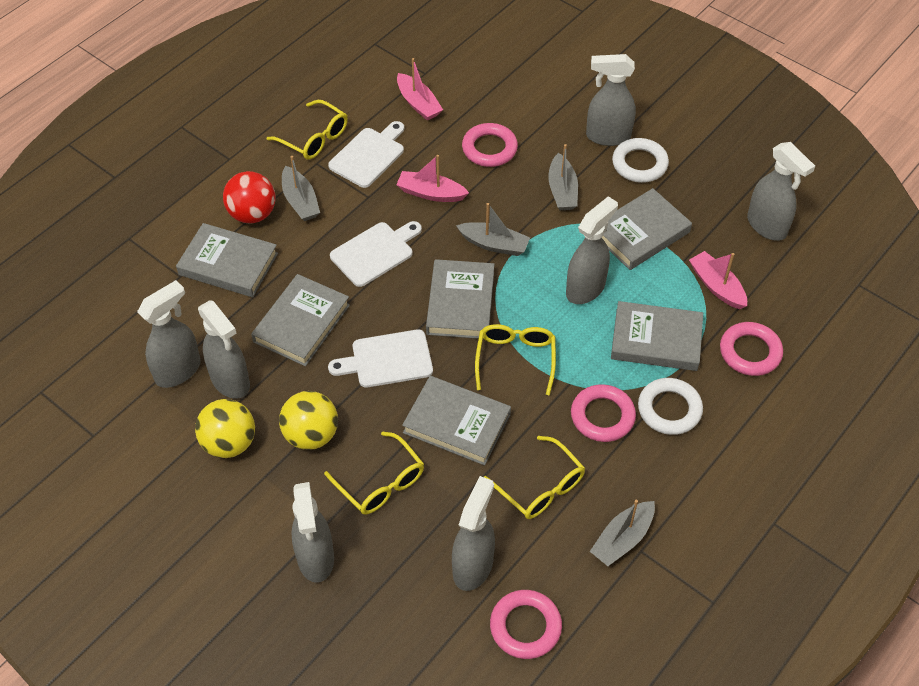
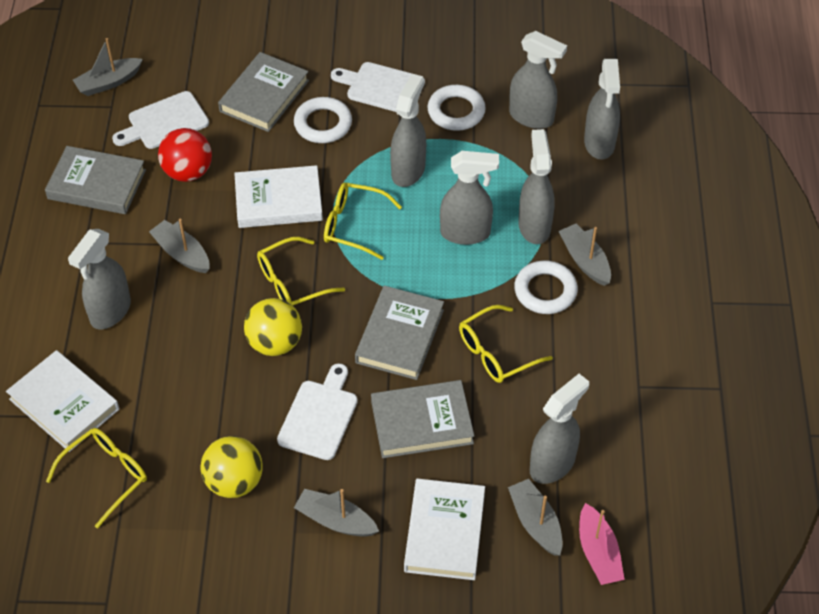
grey boat: [282,156,320,221] [456,203,530,256] [548,144,578,210] [590,500,655,566] = 4 -> [73,38,143,96] [149,218,209,273] [294,489,379,537] [508,479,563,556] [558,224,611,286] = 5
grey book: [176,223,278,297] [251,274,350,366] [402,376,511,466] [426,259,494,339] [602,188,692,270] [611,301,703,371] = 6 -> [45,146,146,214] [218,52,309,132] [355,286,444,380] [371,380,474,458] = 4
pink boat: [397,58,443,121] [397,155,469,202] [689,251,747,309] = 3 -> [579,503,625,585] = 1
pink ring: [462,123,518,167] [490,590,562,659] [571,384,636,442] [720,322,783,376] = 4 -> none = 0
white book: none = 0 -> [6,350,119,452] [234,165,323,228] [404,478,485,580] = 3
white ring: [612,138,669,183] [638,378,703,435] = 2 -> [294,97,352,143] [428,85,486,131] [514,260,578,314] = 3

